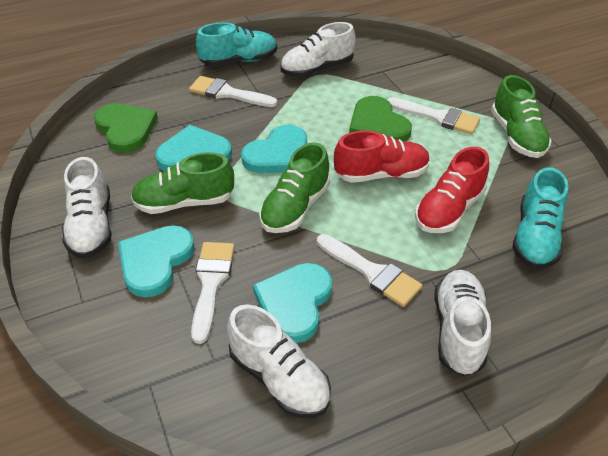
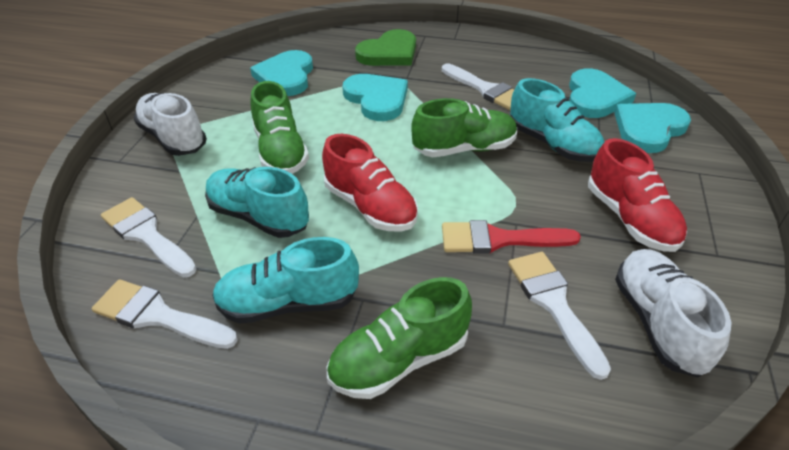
green heart: [94,103,158,153] [349,96,412,141] = 2 -> [355,29,416,66] = 1
red brush: none = 0 -> [442,220,581,253] = 1
turquoise shoe: [196,22,277,66] [512,167,568,269] = 2 -> [205,167,309,238] [212,237,359,324] [510,78,604,162] = 3
white shoe: [62,157,112,259] [227,305,331,418] [280,22,356,77] [434,270,491,376] = 4 -> [134,93,207,156] [615,249,731,378] = 2

